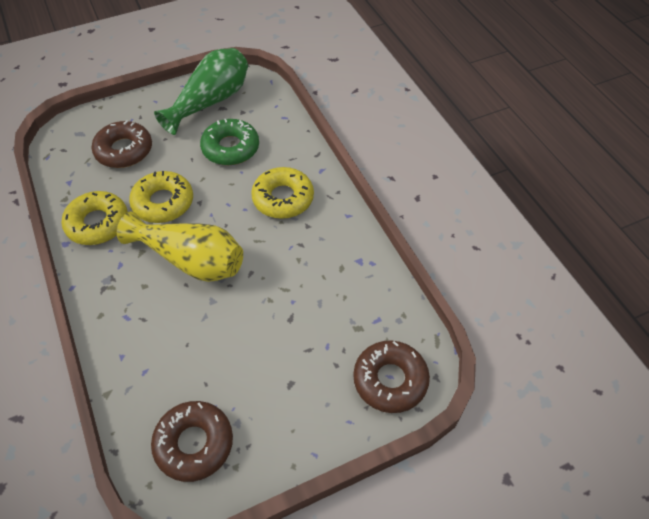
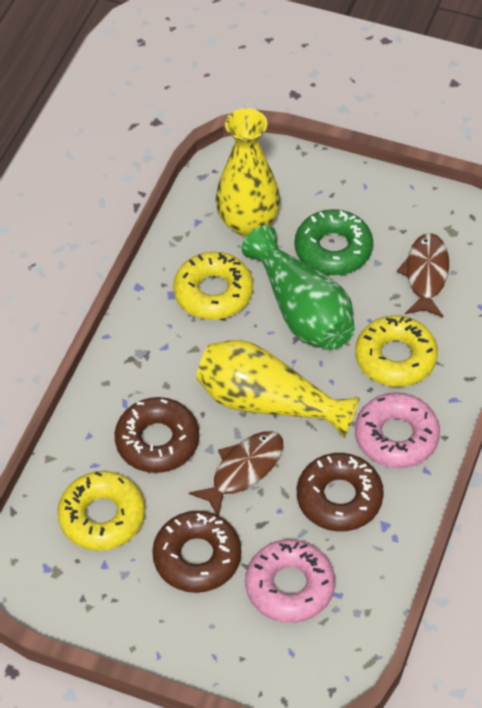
brown fish: none = 0 -> [189,431,283,516] [397,233,449,317] = 2
pink donut: none = 0 -> [245,539,335,623] [355,392,440,468] = 2
yellow vase: [117,212,243,282] = 1 -> [196,340,360,438] [215,108,280,237] = 2

